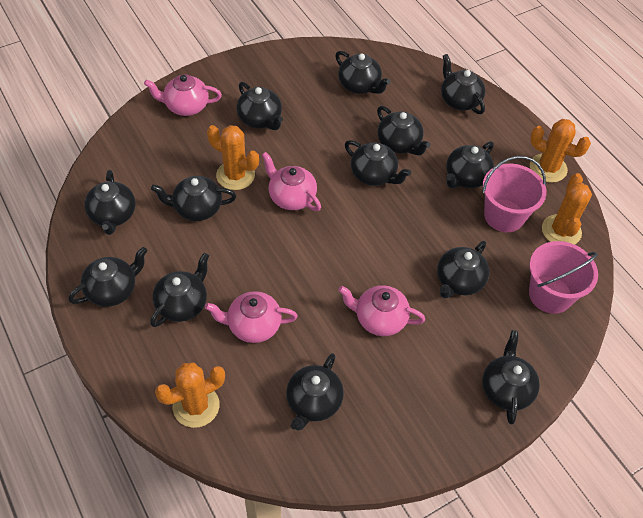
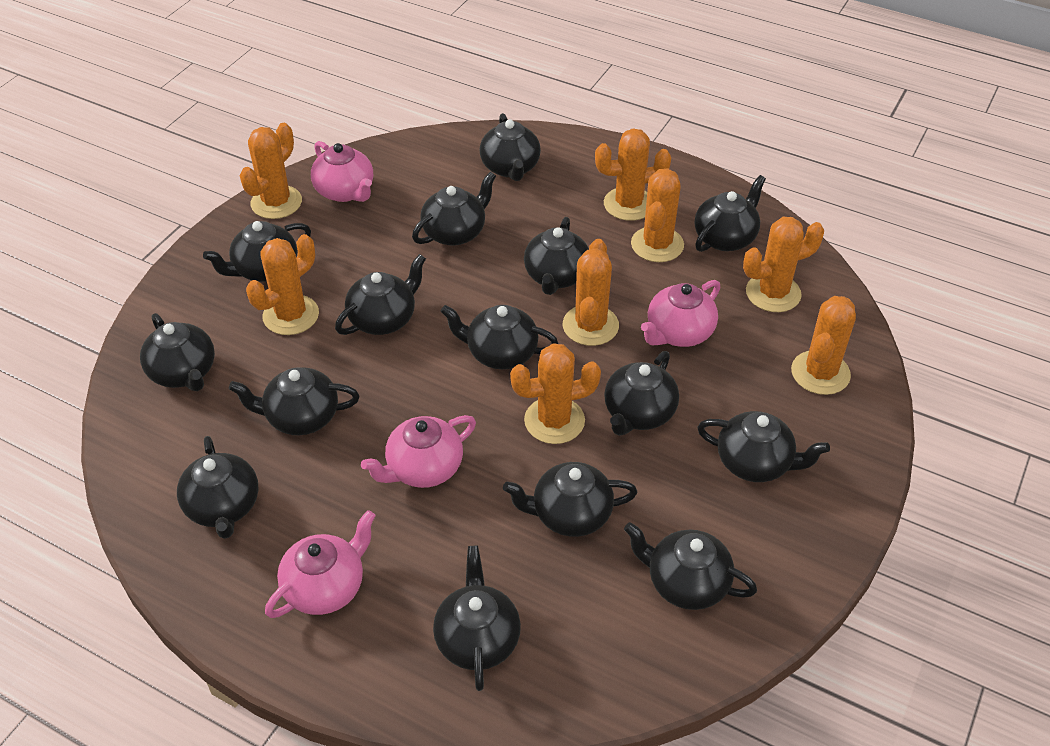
black teapot: [68,247,147,307] [84,170,136,235] [150,253,209,327] [151,176,236,221] [237,82,283,130] [286,353,344,430] [335,51,390,94] [345,140,411,186] [377,106,431,156] [437,241,489,298] [441,54,485,114] [446,141,494,188] [482,330,540,424] = 13 -> [140,313,215,391] [177,436,259,539] [203,221,311,282] [229,367,359,435] [335,254,426,335] [412,172,496,246] [433,546,521,691] [441,305,559,369] [480,113,541,181] [503,462,637,537] [524,217,589,295] [604,351,679,436] [624,522,757,610] [695,175,766,252] [697,411,830,482] = 15
orange cactus: [155,362,225,428] [207,125,259,190] [530,119,591,183] [542,173,592,245] = 4 -> [240,123,302,219] [246,234,319,335] [510,343,601,444] [563,239,619,346] [595,128,671,221] [631,168,684,262] [743,217,824,312] [791,296,856,395] = 8
pink bucket: [482,156,547,232] [529,241,598,314] = 2 -> none = 0

